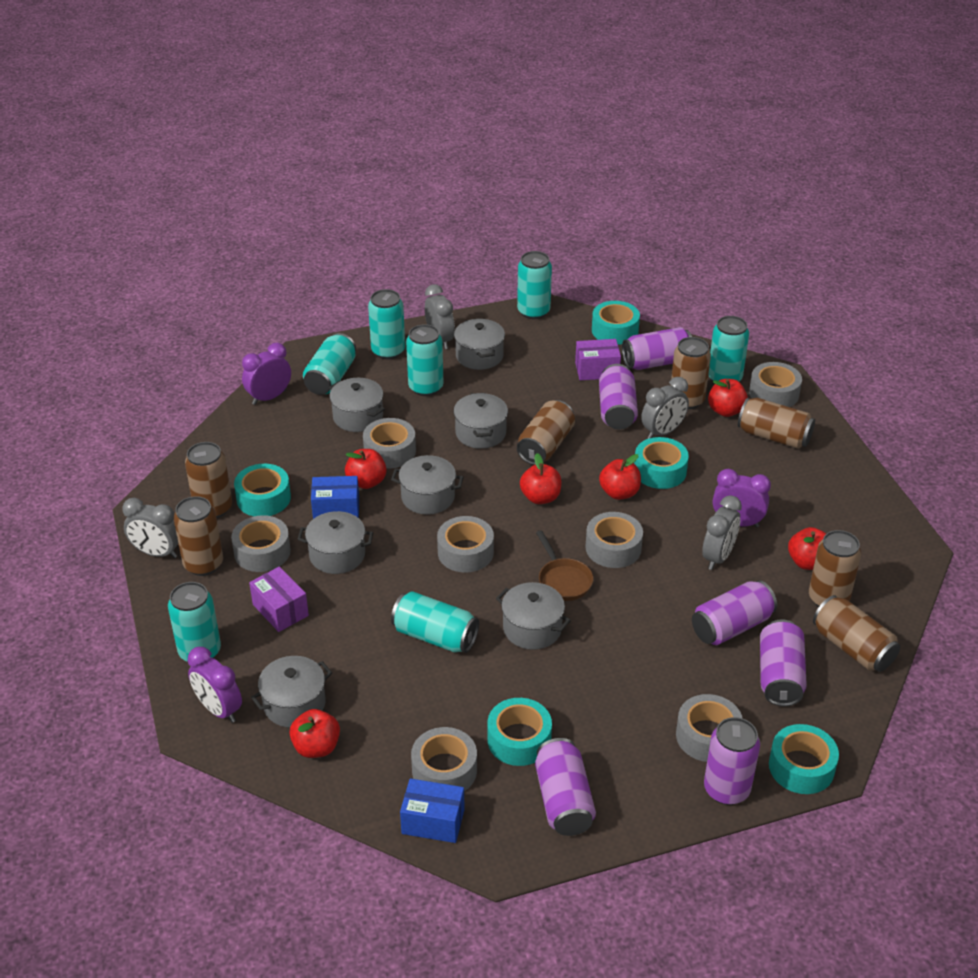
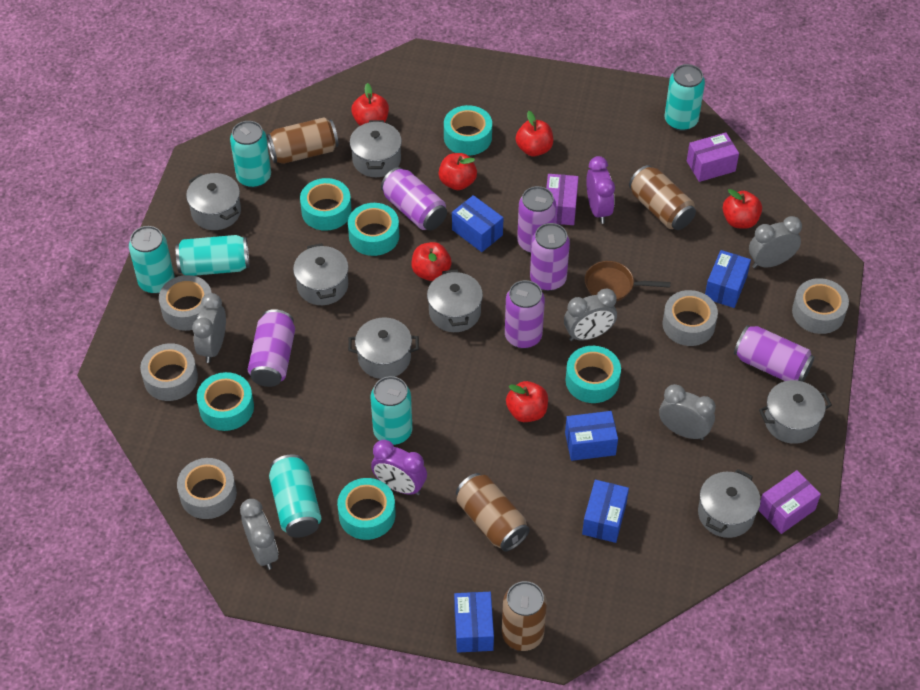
blue box: [311,476,359,519] [400,778,465,843] = 2 -> [452,195,503,252] [454,592,494,652] [565,411,618,461] [582,480,629,543] [705,250,751,308] = 5
brown can: [173,496,223,576] [185,442,232,518] [517,400,575,465] [671,337,711,409] [738,398,815,449] [809,530,861,607] [813,595,900,672] = 7 -> [266,117,339,164] [456,473,530,552] [502,581,547,651] [629,165,696,230] = 4
grey clock: [122,498,178,558] [425,284,455,349] [641,377,689,439] [702,495,742,570] = 4 -> [192,293,226,363] [240,499,278,570] [564,289,617,341] [659,384,716,440] [749,216,802,268] = 5
grey tape: [231,515,291,572] [363,418,416,469] [411,727,477,791] [437,516,494,573] [586,512,643,568] [676,694,743,762] [749,362,802,407] = 7 -> [140,343,198,401] [159,275,212,331] [177,458,237,519] [662,290,718,346] [792,278,849,334] = 5
purple box: [249,566,309,632] [575,339,621,380] = 2 -> [546,174,579,225] [687,132,739,182] [758,470,821,534] = 3
purple clock: [187,647,242,723] [242,343,291,405] [713,469,771,528] = 3 -> [371,440,427,495] [586,156,615,224] = 2
turquoise can: [168,582,221,662] [303,333,356,395] [368,289,405,360] [391,591,479,653] [406,324,444,396] [517,251,552,319] [708,316,749,382] = 7 -> [129,226,174,294] [176,235,249,276] [230,121,271,188] [269,454,321,538] [371,376,412,445] [664,64,705,131] = 6
turquoise tape: [234,464,291,516] [487,698,552,766] [592,301,640,345] [634,437,689,489] [769,724,839,794] = 5 -> [197,372,254,431] [300,178,352,231] [337,478,396,540] [348,203,399,256] [444,105,492,156] [566,346,621,403] = 6

